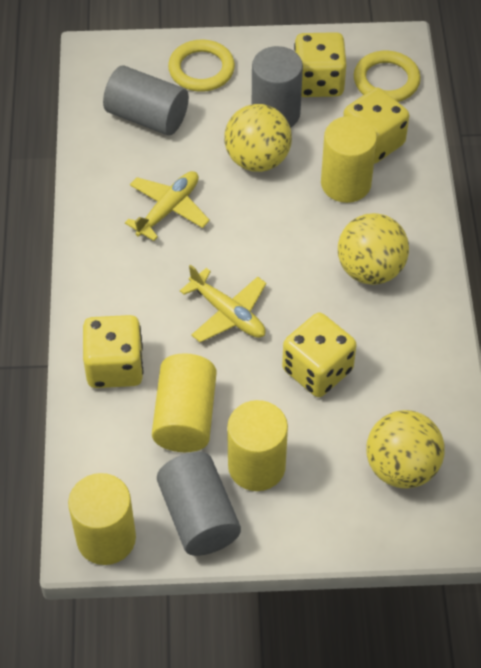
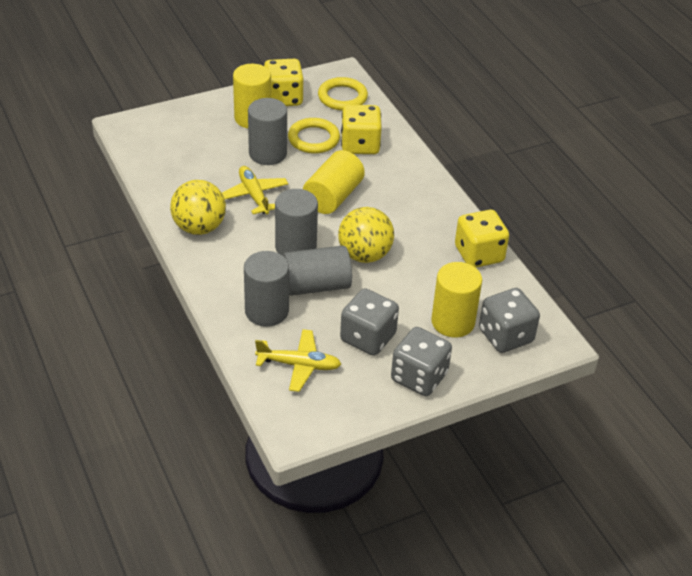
grey cylinder: [103,65,189,136] [157,452,241,556] [252,46,303,128] = 3 -> [244,251,289,327] [248,98,287,165] [275,189,318,256] [283,246,352,296] = 4
grey dice: none = 0 -> [340,288,399,356] [391,327,452,396] [479,288,540,353] = 3
yellow ball: [224,104,292,172] [338,213,409,285] [366,410,445,489] = 3 -> [170,180,226,235] [338,207,394,263] = 2
yellow cylinder: [68,473,136,565] [152,353,217,452] [227,400,288,491] [321,116,377,203] = 4 -> [233,64,271,128] [303,150,365,214] [431,262,482,337] = 3
yellow dice: [83,315,144,388] [282,312,357,397] [294,32,346,97] [343,88,409,164] = 4 -> [264,59,303,106] [341,105,382,154] [455,210,509,268] = 3

